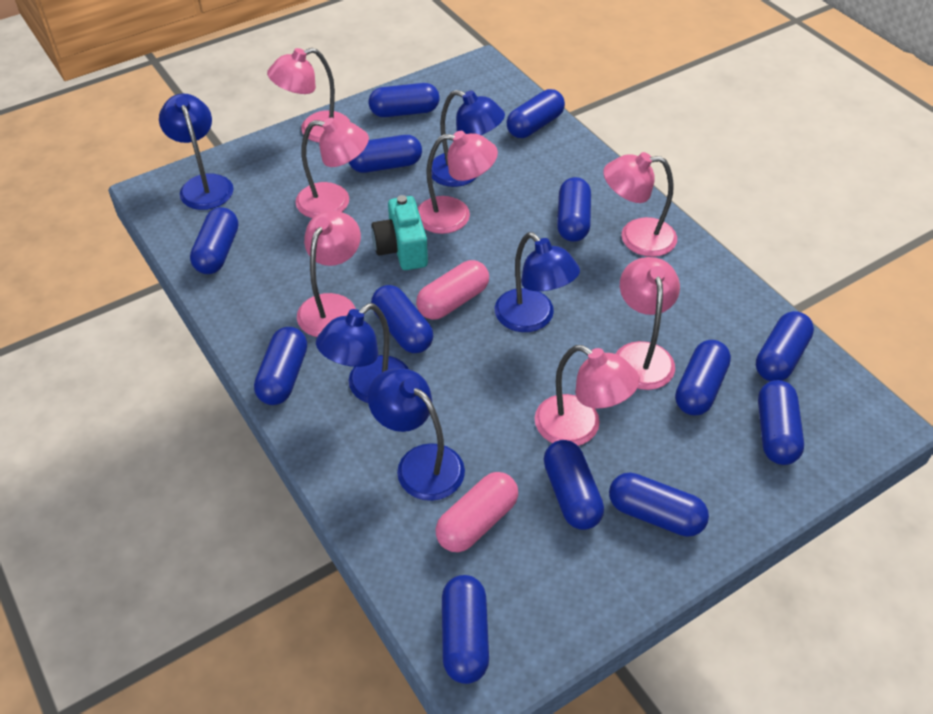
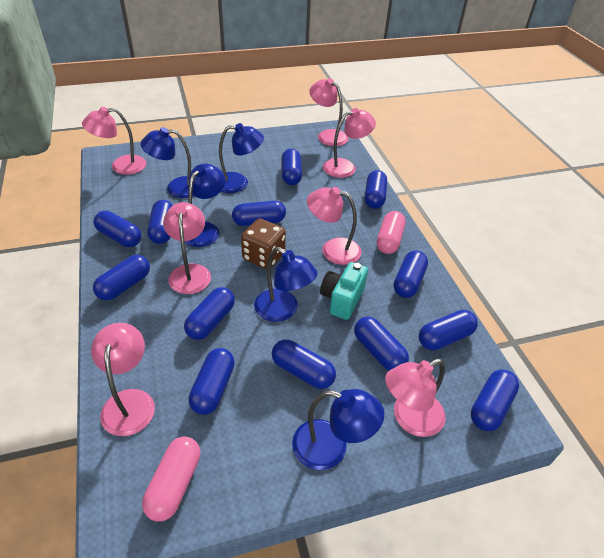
brown dice: none = 0 -> [241,219,286,269] = 1

